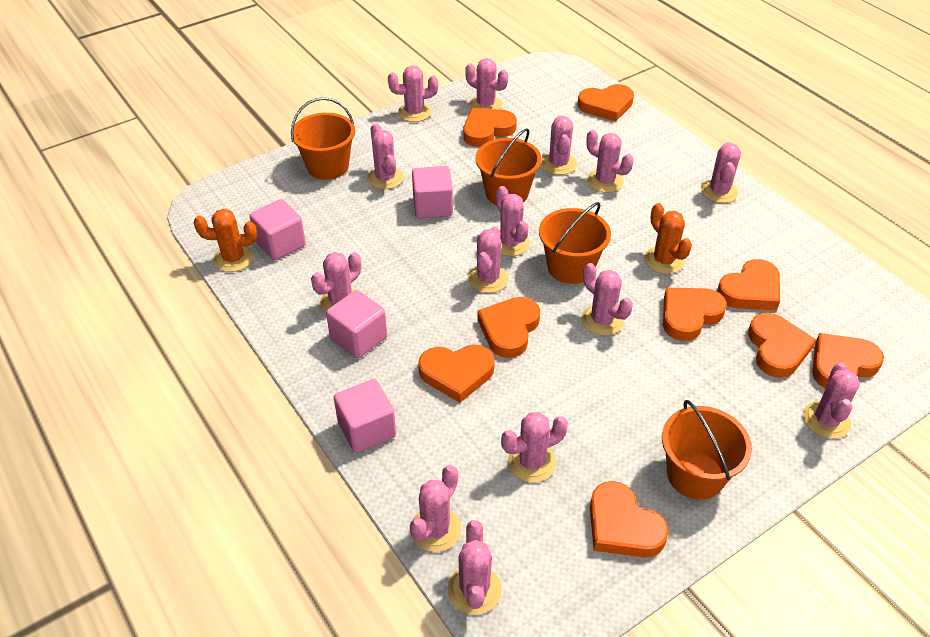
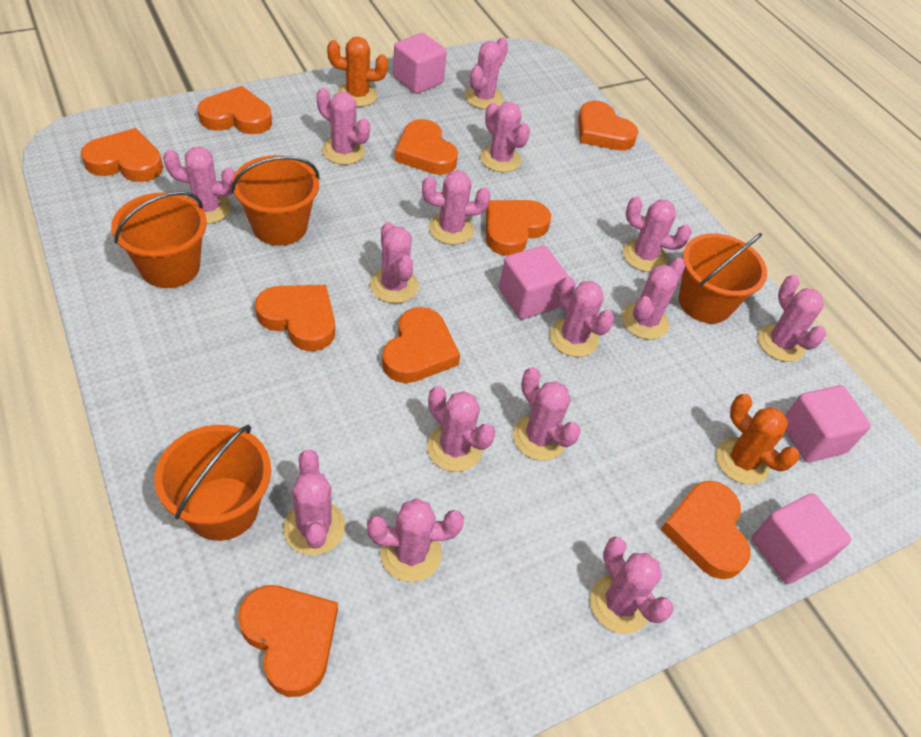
pink cactus: [311,252,361,313] [367,123,404,189] [388,65,438,122] [410,465,461,552] [448,520,502,615] [465,58,508,110] [468,226,509,293] [496,186,530,256] [501,412,568,483] [541,115,577,175] [581,263,633,336] [586,130,634,193] [701,142,741,203] [803,363,860,439] = 14 -> [163,147,235,224] [283,450,345,555] [317,88,370,165] [367,498,464,582] [370,222,419,303] [422,170,490,245] [427,386,496,472] [465,37,508,109] [480,102,530,172] [513,367,581,461] [550,276,615,357] [590,536,674,634] [622,257,685,340] [623,197,692,272] [758,275,826,362] = 15

